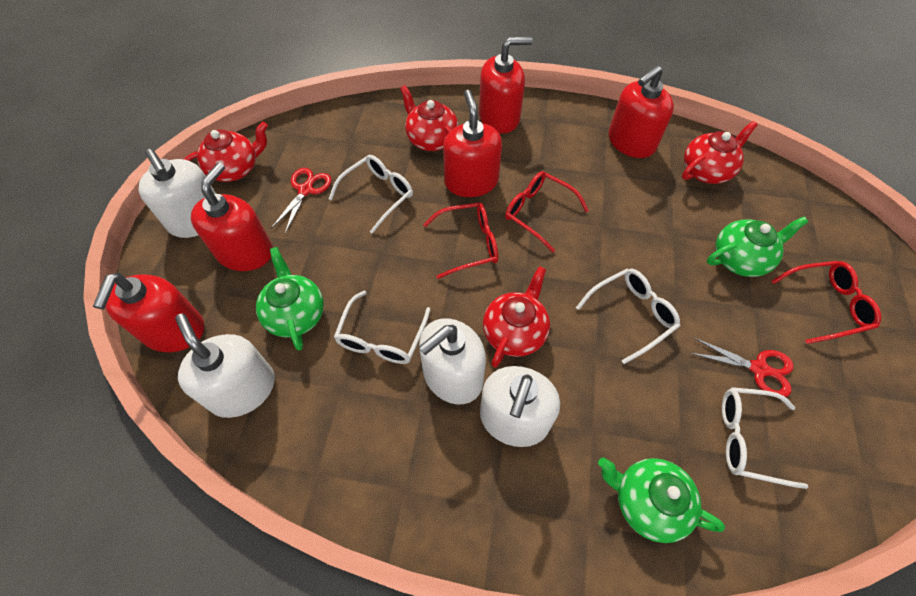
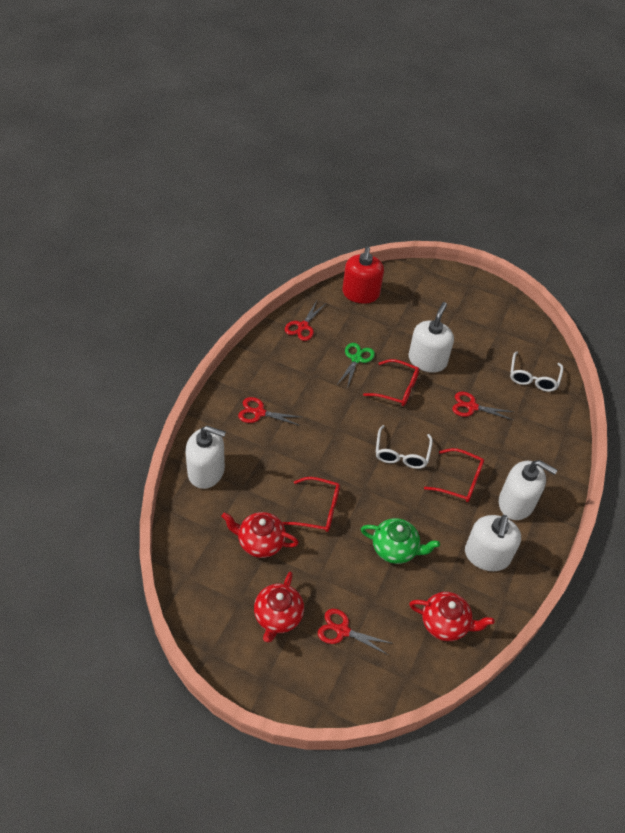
green scissors: none = 0 -> [337,343,375,389] = 1
green teapot: [256,247,324,351] [598,457,725,543] [707,217,808,277] = 3 -> [361,518,440,564] = 1
red scissors: [271,168,332,233] [690,337,794,397] = 2 -> [238,397,300,426] [285,301,325,341] [318,609,393,655] [452,392,514,420] = 4
red soap dispenser: [93,273,204,352] [191,163,273,271] [443,90,502,197] [479,37,533,134] [609,65,674,158] = 5 -> [342,246,384,304] = 1
red teapot: [184,122,268,182] [400,85,458,151] [483,266,550,368] [682,121,758,184] = 4 -> [221,512,299,558] [254,572,304,643] [409,592,495,641] = 3
white glasses: [329,155,413,234] [334,291,431,364] [576,269,680,364] [722,387,808,489] = 4 -> [376,425,433,469] [510,351,563,392] = 2

